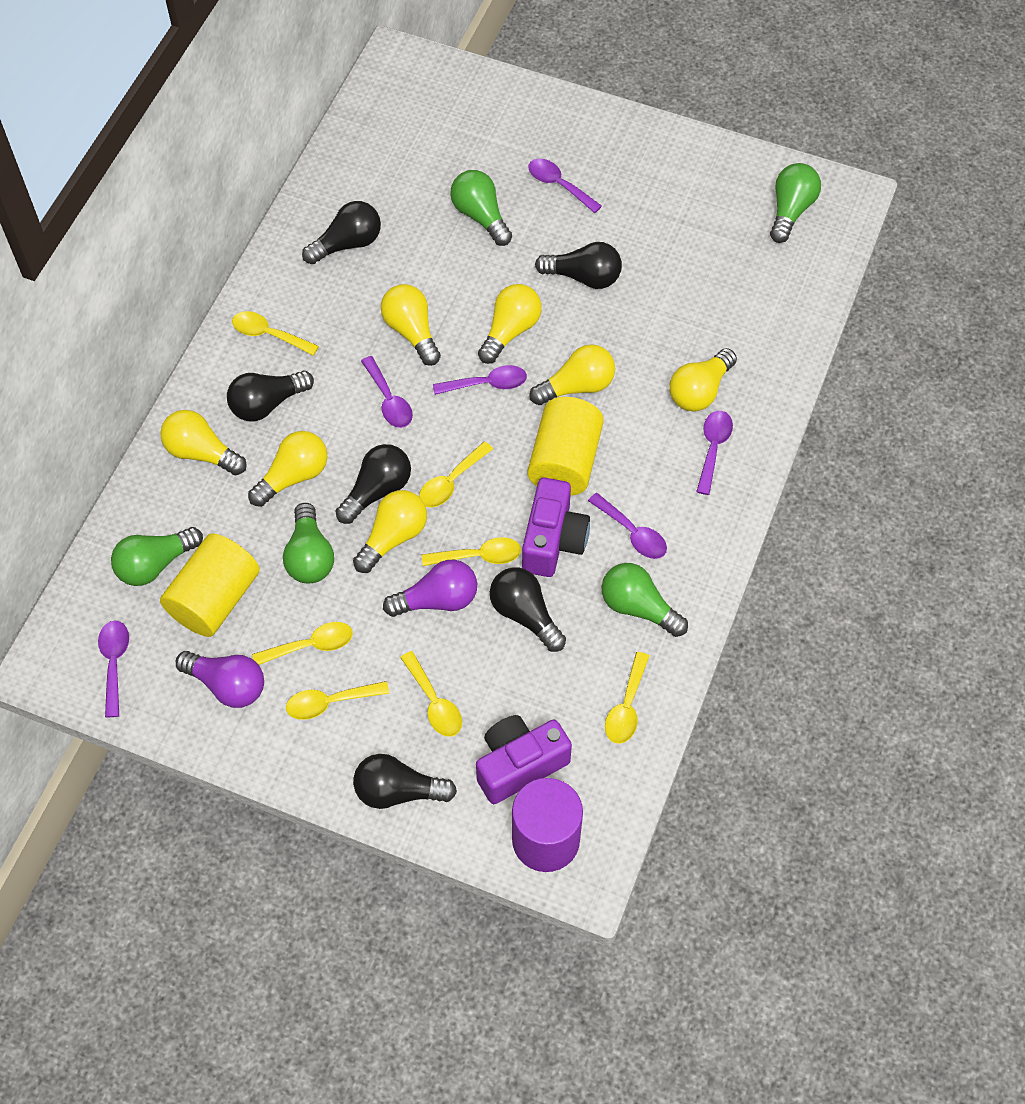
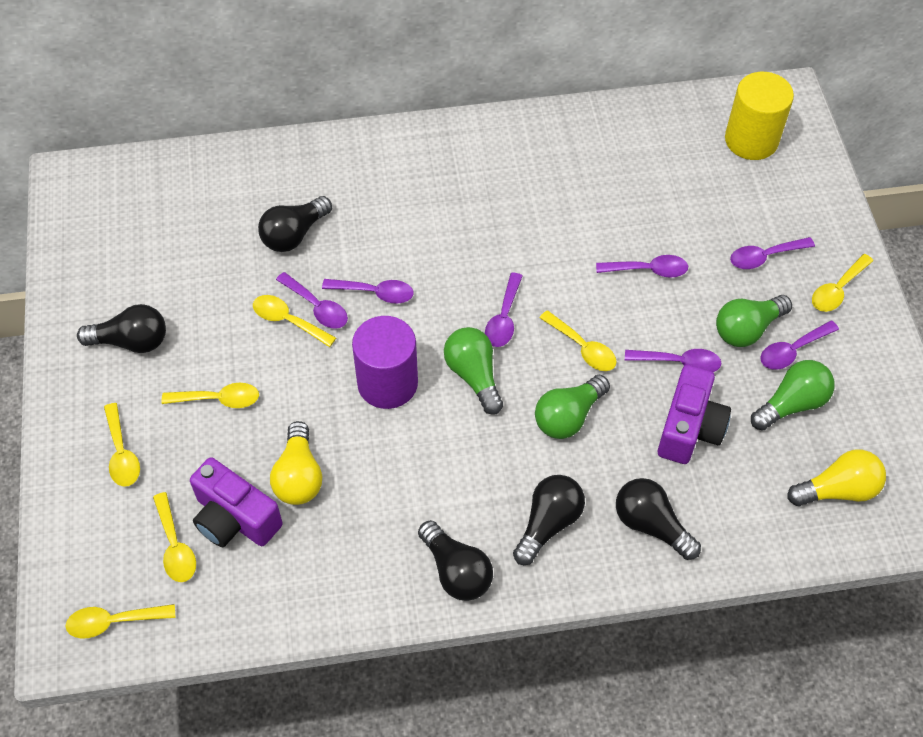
black light bulb: [227,370,314,422] [302,201,381,264] [336,444,411,524] [353,754,457,809] [490,567,566,652] [535,242,622,289] = 6 -> [77,304,166,353] [258,196,332,252] [418,520,493,601] [513,475,585,565] [616,478,701,560] = 5
green light bulb: [111,527,203,586] [283,503,334,583] [451,170,512,246] [601,563,688,637] [770,163,821,243] = 5 -> [444,327,503,415] [535,375,610,439] [716,295,792,347] [751,360,835,431] = 4
purple light bulb: [176,651,264,708] [383,560,477,617] = 2 -> none = 0
purple spoon: [98,620,129,717] [361,356,413,428] [433,365,527,395] [528,159,602,213] [588,493,667,559] [696,411,733,495] = 6 -> [276,272,348,329] [322,279,414,304] [485,273,522,347] [596,255,688,278] [625,349,722,372] [730,237,815,269] [760,320,839,370] = 7
yellow cylinder: [160,533,260,637] [527,397,604,496] = 2 -> [725,72,794,160] = 1
yellow light bulb: [160,410,247,475] [248,431,327,507] [353,490,427,573] [381,284,441,366] [478,284,542,364] [529,344,615,405] [670,348,737,412] = 7 -> [270,421,322,505] [787,449,886,506] = 2

